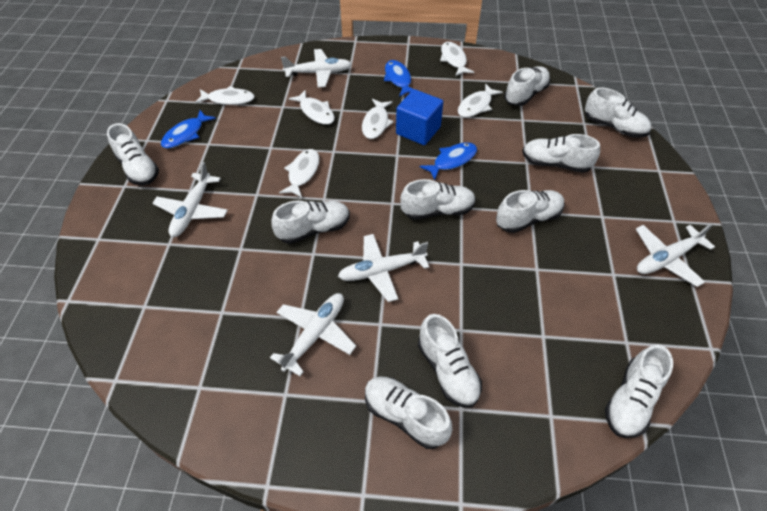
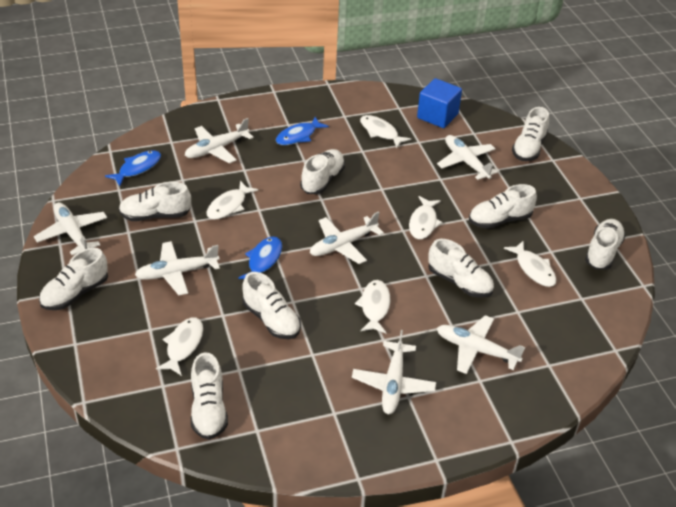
white plane: [152,162,228,237] [270,293,356,376] [281,49,352,88] [338,234,429,302] [636,223,715,287] = 5 -> [34,202,107,255] [135,241,220,295] [185,118,253,164] [310,211,384,264] [352,330,436,414] [437,135,500,180] [437,315,525,374] = 7
white shoe: [107,123,159,185] [271,200,350,244] [365,377,453,449] [400,179,476,220] [418,314,482,408] [496,190,565,233] [504,66,550,106] [522,134,600,173] [585,88,651,138] [605,345,673,438] = 10 -> [39,248,108,310] [119,182,191,221] [191,352,228,440] [242,272,301,339] [300,149,345,194] [428,239,494,298] [469,184,537,229] [512,107,549,161] [585,219,626,270] = 9

